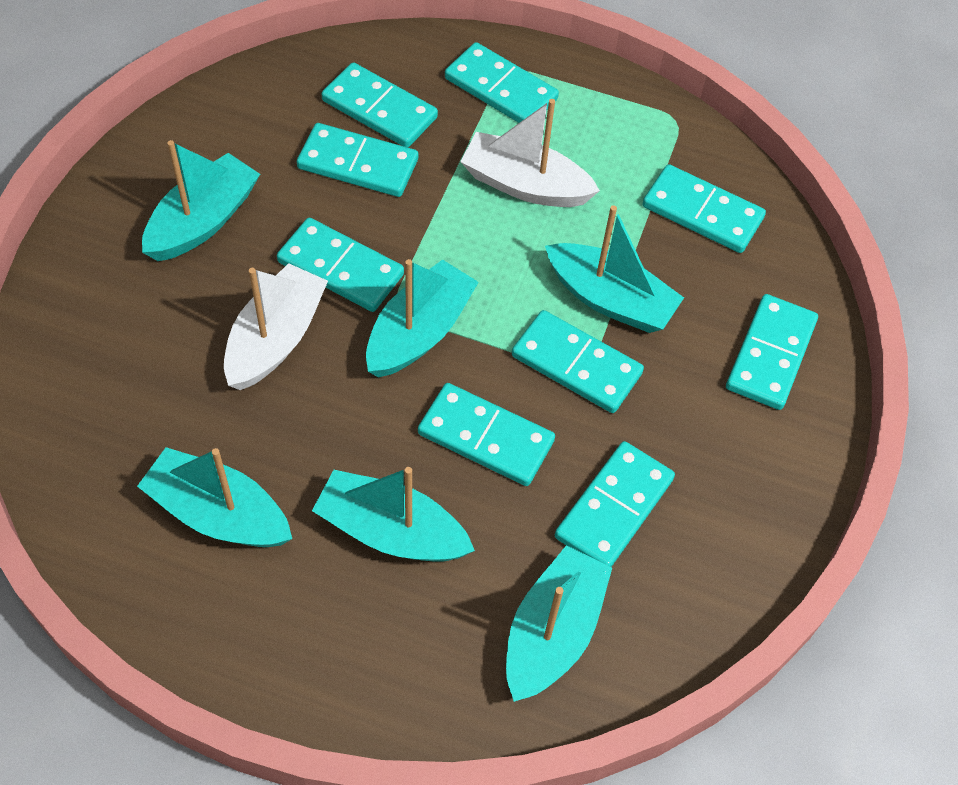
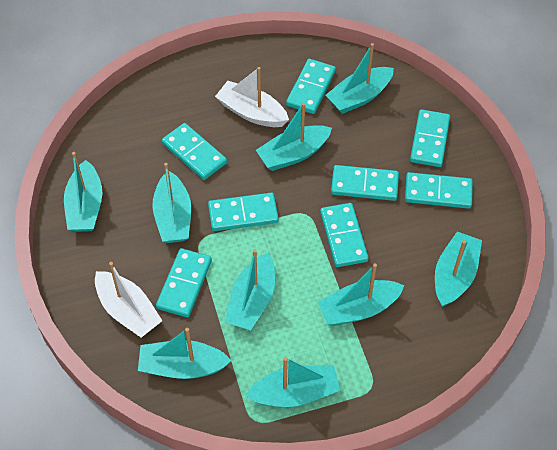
turquoise boat: [137,447,292,547] [142,140,260,261] [312,467,475,562] [366,259,479,378] [506,545,612,702] [545,205,684,333] = 6 -> [64,152,102,232] [138,328,232,379] [152,163,191,243] [225,249,275,330] [245,357,340,407] [256,103,332,171] [317,264,405,326] [326,43,394,114] [435,232,482,307] = 9
turquoise domino: [277,217,404,312] [297,123,418,197] [321,62,438,147] [418,383,555,486] [445,42,559,123] [512,310,644,413] [555,441,675,567] [642,164,766,253] [726,294,818,410] = 9 -> [156,248,212,317] [162,123,227,180] [208,193,279,231] [286,59,336,114] [320,203,369,267] [331,165,399,201] [405,172,473,209] [410,109,450,167] = 8

